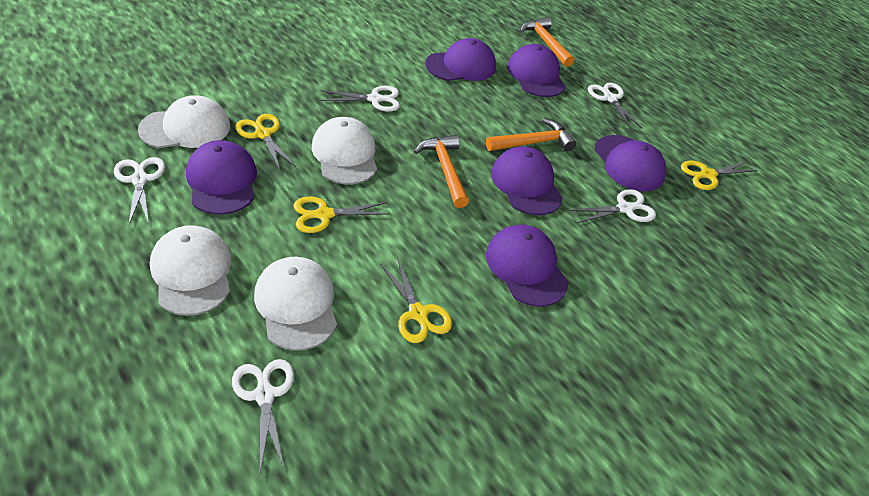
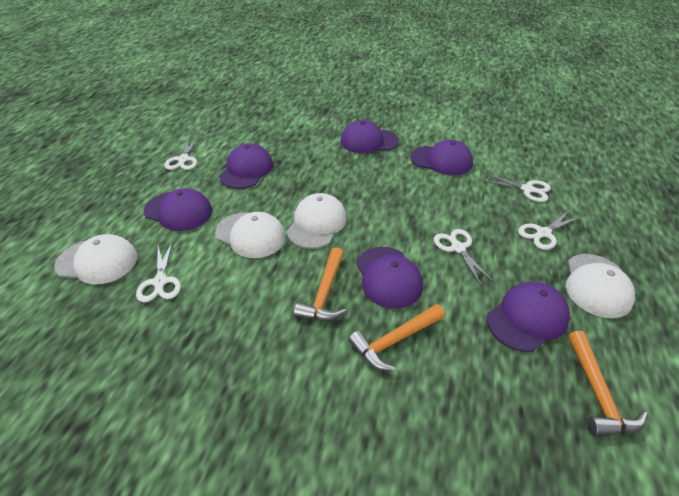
yellow scissors: [235,114,296,170] [293,196,390,233] [380,257,452,343] [681,161,758,190] = 4 -> none = 0

